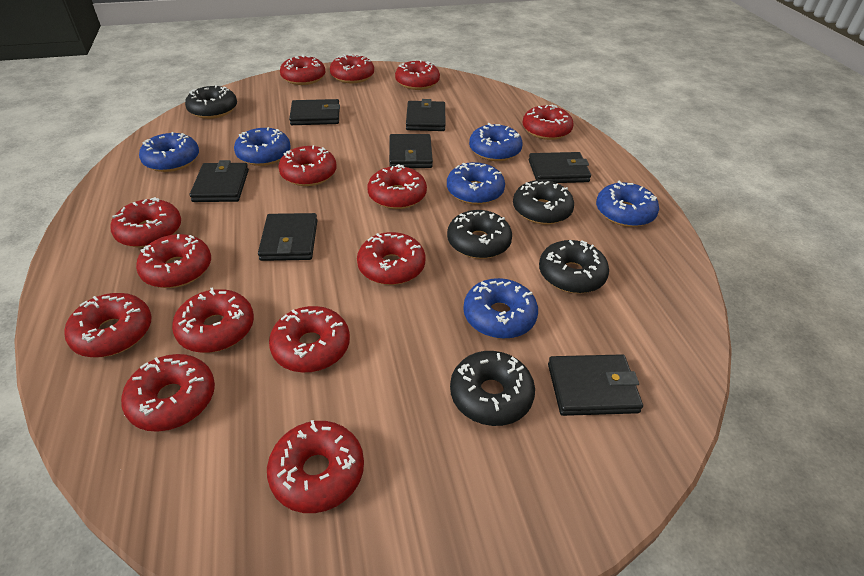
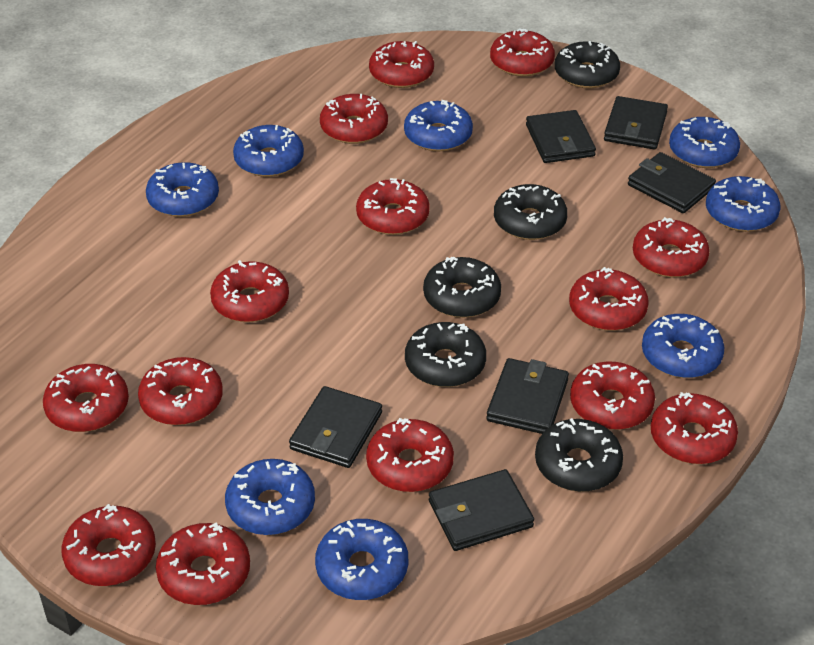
black wallet: [190,160,249,202] [258,213,318,261] [289,99,340,125] [389,134,433,168] [406,99,445,131] [529,152,591,183] [548,354,643,416] = 7 -> [289,386,382,468] [429,469,534,551] [486,358,569,434] [526,110,596,163] [604,96,668,150] [628,152,716,213] = 6
blue donut: [139,132,199,172] [234,127,291,166] [447,162,505,205] [463,278,538,339] [469,123,523,161] [596,181,659,227] = 6 -> [146,162,219,217] [225,459,315,535] [233,125,304,177] [315,519,408,600] [404,100,473,151] [642,314,725,378] [669,117,740,168] [706,176,781,232] = 8

